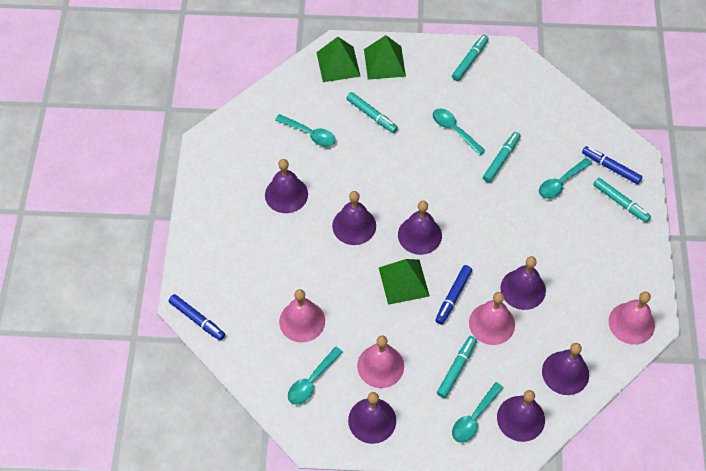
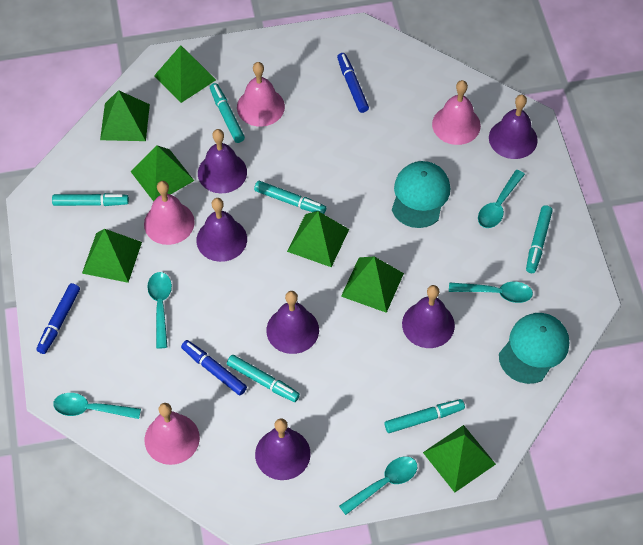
green pyramid: [316,37,361,82] [364,35,406,80] [379,259,430,305] = 3 -> [82,229,142,283] [100,90,150,141] [130,145,194,202] [154,45,216,103] [287,211,349,267] [341,256,404,313] [423,425,496,492] = 7
purple bell: [265,159,308,213] [332,191,376,245] [348,392,396,444] [398,201,442,255] [497,390,545,442] [500,256,546,310] [542,343,589,395] = 7 -> [196,198,247,262] [198,129,247,193] [255,418,311,480] [267,291,319,354] [402,285,455,348] [489,95,538,159] = 6
turquoise cap: none = 0 -> [392,161,450,228] [499,313,569,384] = 2
turquoise marker: [346,92,398,133] [437,336,477,398] [452,35,488,81] [483,132,520,183] [593,178,651,223] = 5 -> [52,193,129,206] [210,83,245,143] [227,355,300,402] [254,181,326,214] [385,399,465,433] [526,205,553,273] = 6

